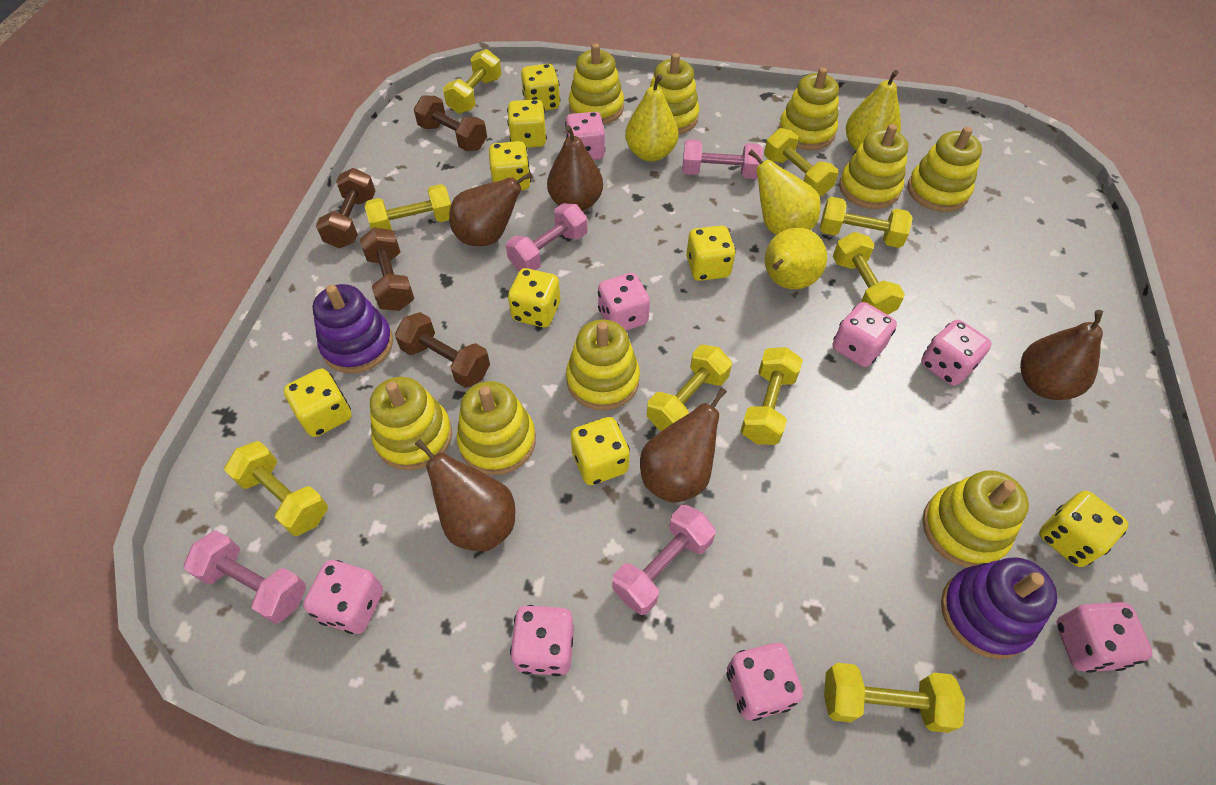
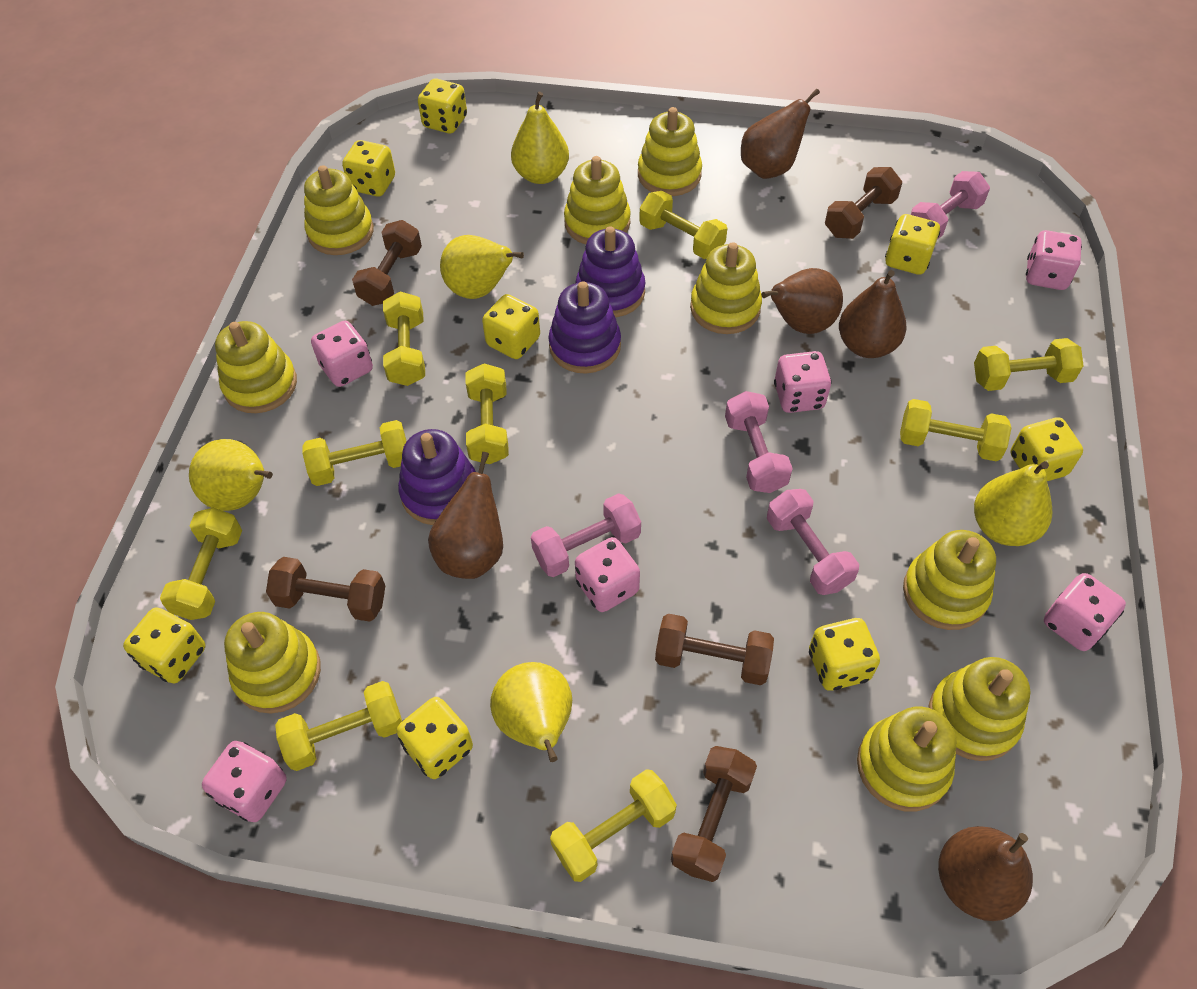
brown dumbbell: [316,168,376,248] [360,227,414,311] [395,312,490,388] [414,96,487,151] = 4 -> [266,557,385,622] [352,220,422,306] [655,614,774,685] [671,746,757,882] [825,167,902,239] = 5
pink dice: [303,560,383,634] [510,605,574,676] [565,112,605,160] [598,273,650,331] [727,643,803,721] [833,302,897,367] [921,320,992,386] [1057,602,1153,673] = 8 -> [202,741,286,822] [311,321,373,387] [575,537,640,612] [774,351,832,413] [1026,230,1082,290] [1044,573,1126,651] = 6
purple stacking toy: [312,284,393,373] [941,557,1057,659] = 2 -> [398,429,476,525] [548,281,621,374] [576,226,646,317] = 3
yellow pear: [625,74,679,162] [748,149,820,235] [765,228,827,289] [846,70,901,151] = 4 -> [189,439,273,511] [440,235,524,299] [490,662,572,762] [511,92,569,184] [974,461,1052,546] = 5

